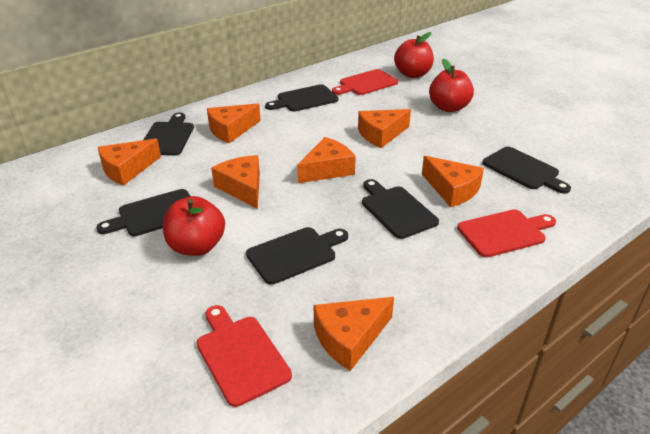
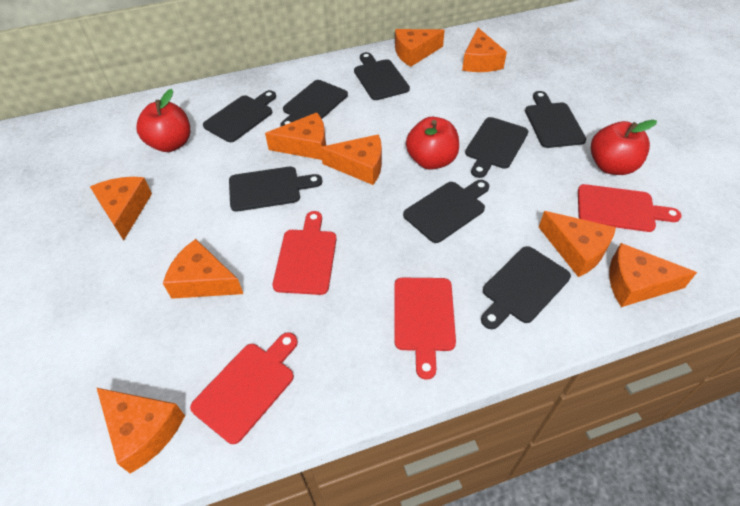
black cutting board: [96,189,190,236] [143,113,194,156] [246,227,348,285] [265,84,338,112] [362,179,439,239] [482,147,571,194] = 6 -> [203,90,276,142] [229,167,322,212] [280,80,348,126] [354,52,410,100] [403,180,489,243] [465,117,528,178] [481,246,571,329] [525,91,586,148] = 8
orange cheese: [98,139,161,186] [207,103,261,143] [211,155,260,209] [297,137,356,183] [314,297,394,371] [358,109,411,148] [422,156,484,207] = 7 -> [90,177,152,241] [97,388,185,474] [163,239,243,299] [265,112,326,160] [320,134,382,185] [395,29,445,67] [462,28,507,72] [539,211,616,277] [609,243,697,307] = 9
red cutting board: [197,305,292,407] [332,69,398,95] [457,209,556,258] = 3 -> [190,333,298,444] [273,211,337,295] [395,278,456,380] [578,184,682,232] = 4

